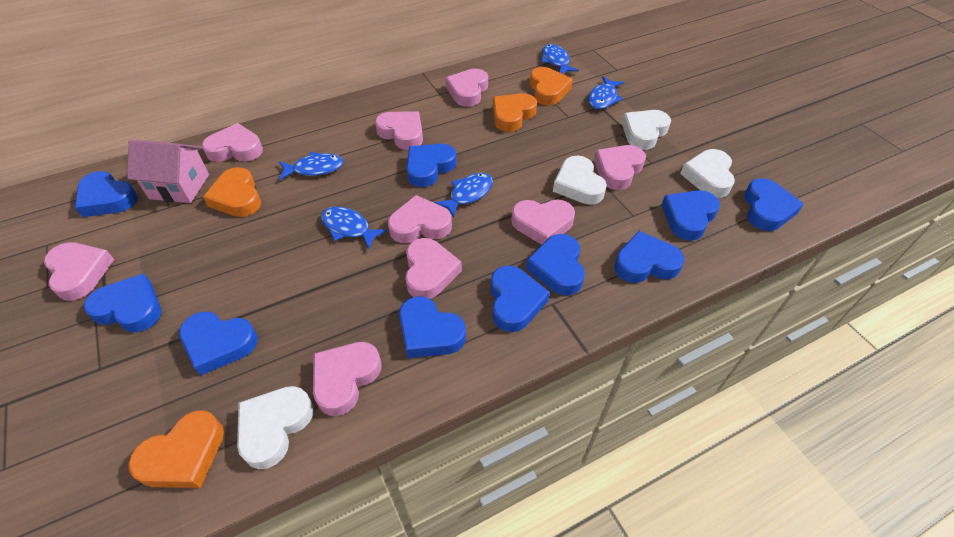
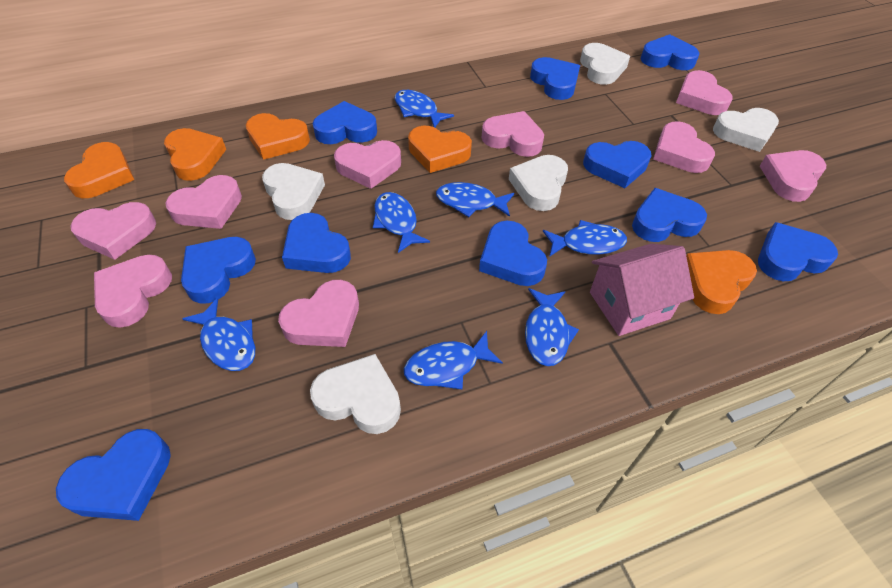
blue fish: [279,152,344,180] [321,207,388,249] [434,173,493,217] [541,44,579,74] [588,76,624,109] = 5 -> [182,298,255,371] [373,192,430,253] [394,90,454,127] [404,331,503,389] [436,182,514,217] [525,288,579,366] [543,220,627,257] = 7
orange heart: [128,410,224,488] [203,167,261,217] [493,93,537,132] [530,67,573,105] = 4 -> [64,142,134,198] [164,128,226,181] [246,113,310,160] [408,126,472,173] [686,250,757,314] = 5
white heart: [237,386,314,469] [553,156,607,205] [622,110,671,150] [680,149,735,198] = 4 -> [262,163,325,220] [310,354,401,434] [509,155,568,211] [580,43,630,85] [713,108,779,152] = 5

